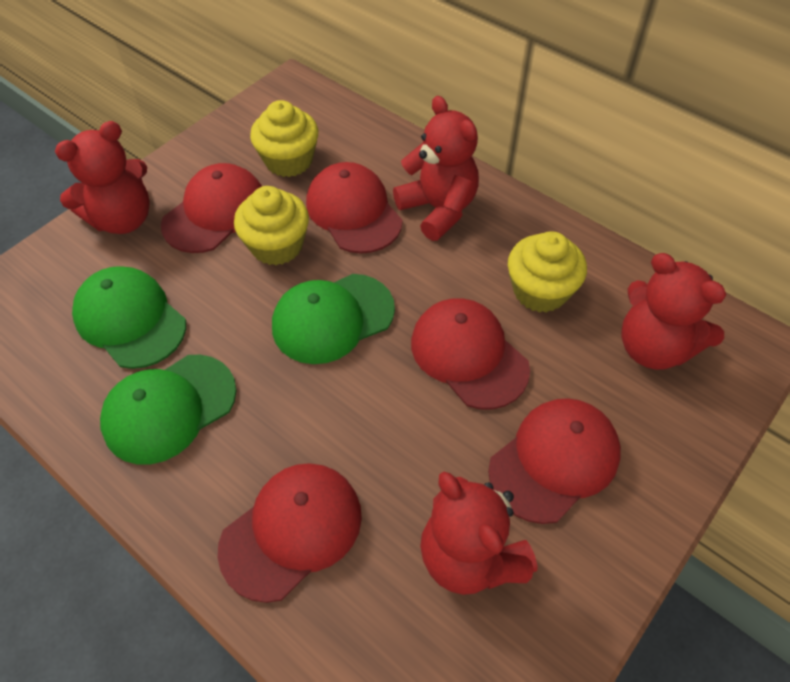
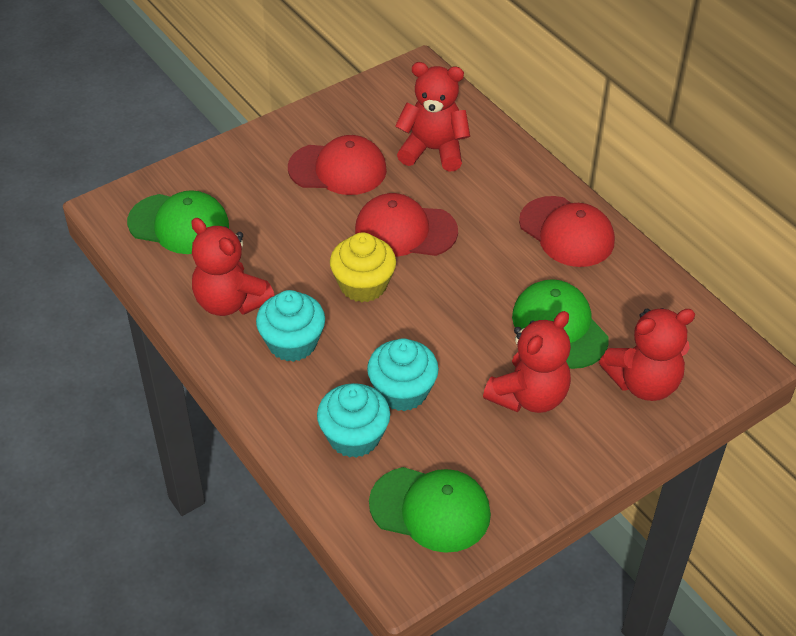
red cap: [161,163,262,253] [218,463,362,603] [306,162,403,254] [411,298,530,410] [488,398,621,524] = 5 -> [288,135,387,195] [355,193,458,257] [519,196,615,267] = 3
turquoise cupcake: none = 0 -> [256,290,325,362] [317,383,390,458] [367,338,439,411] = 3
yellow cupcake: [234,186,309,265] [250,100,318,177] [508,231,587,313] = 3 -> [330,232,396,302] = 1

